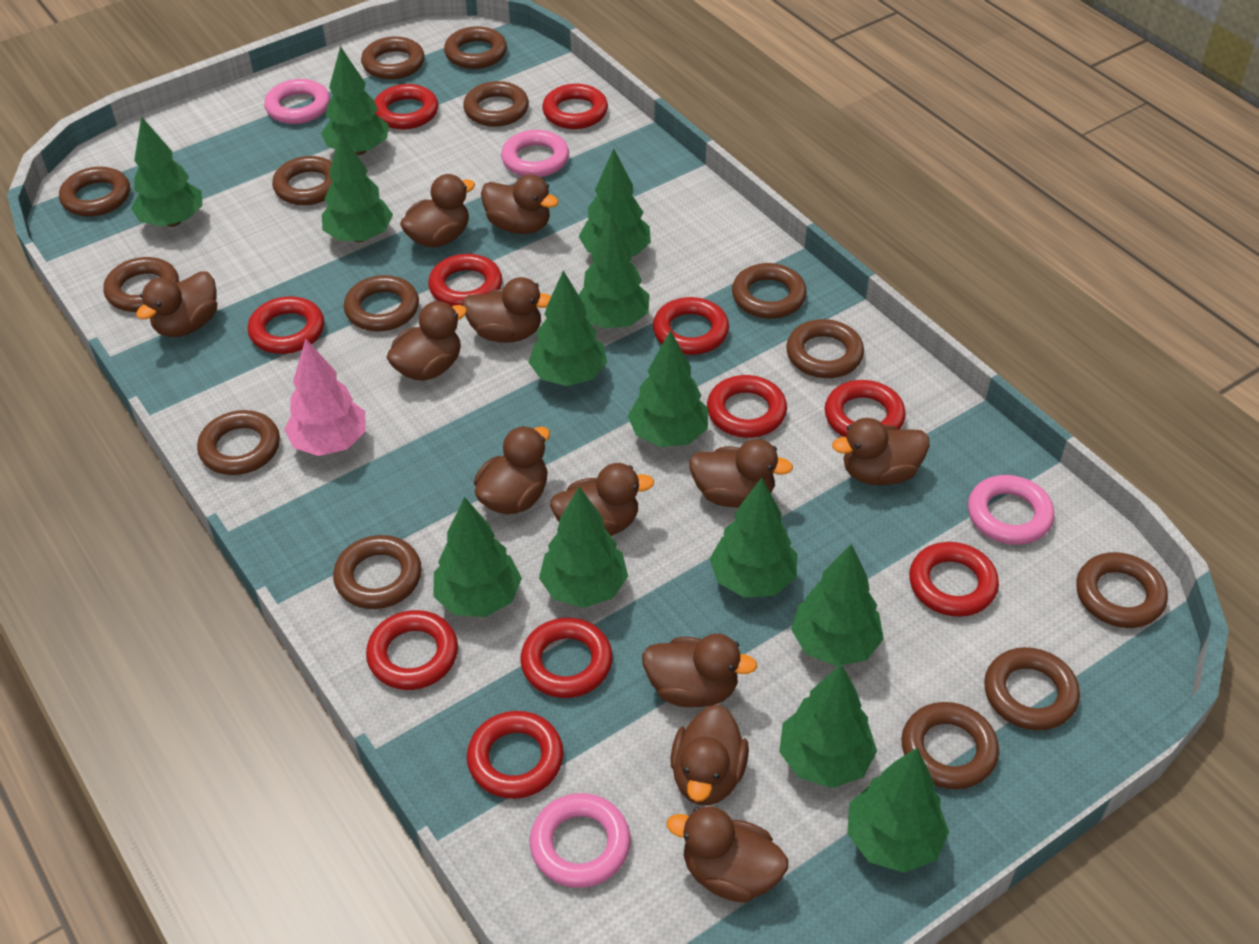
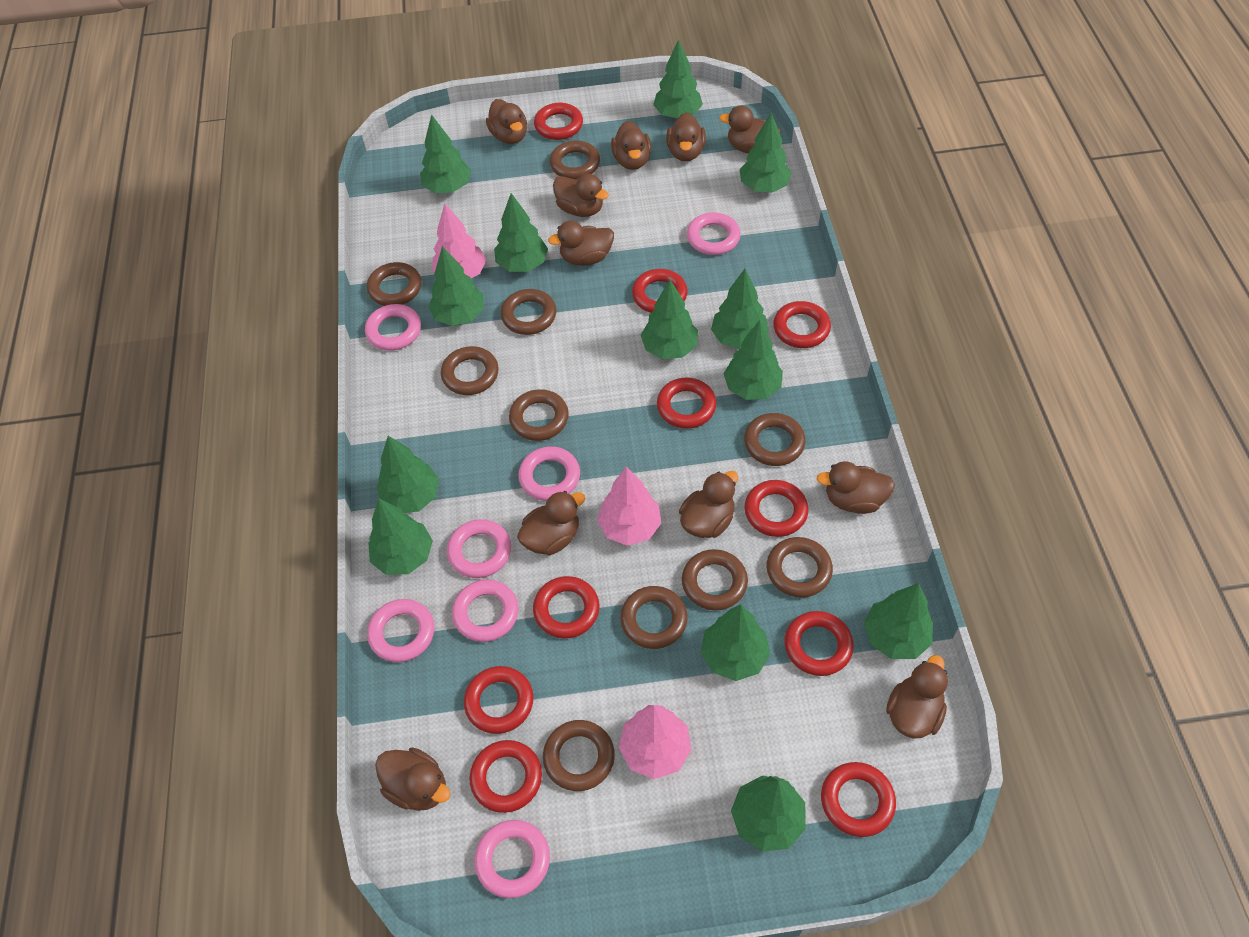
brown duck: [136,271,217,337] [386,301,467,381] [400,174,475,248] [462,277,551,343] [474,426,550,514] [481,174,559,234] [550,463,654,536] [642,634,757,707] [667,806,788,903] [670,704,749,805] [689,439,793,508] [832,418,929,486] = 12 -> [375,747,450,811] [486,99,527,144] [517,491,585,555] [548,221,614,266] [553,174,609,217] [611,121,651,170] [666,112,706,162] [679,471,738,538] [719,105,781,154] [816,461,895,514] [886,655,948,739] = 11
brown ring: [59,167,130,217] [104,257,179,312] [197,410,280,475] [272,156,333,205] [333,535,422,609] [344,275,419,331] [361,37,425,79] [444,26,507,69] [463,81,529,127] [732,263,807,319] [786,319,864,378] [901,702,999,789] [984,647,1080,730] [1076,552,1168,628] = 14 -> [367,262,421,306] [441,346,499,395] [501,289,556,335] [509,389,569,441] [543,720,615,791] [550,140,600,179] [620,586,688,649] [682,549,748,610] [744,413,806,466] [767,537,833,598] = 10
pink ring: [264,79,330,124] [501,130,569,177] [530,793,630,888] [968,475,1054,545] = 4 -> [365,304,421,351] [367,599,434,662] [447,519,511,578] [452,580,519,642] [475,820,550,898] [518,446,580,501] [687,212,741,255] = 7
pink tree: [284,339,366,456] = 1 -> [432,204,486,278] [597,466,661,546] [619,705,691,779] = 3
red ring: [248,296,324,354] [366,610,458,690] [374,84,438,129] [428,254,502,306] [467,711,564,799] [520,618,612,698] [542,84,608,129] [653,297,729,355] [707,375,787,438] [825,380,906,437] [909,542,999,617] = 11 -> [464,666,534,734] [469,740,542,813] [533,576,599,639] [534,103,583,140] [632,269,688,313] [657,377,717,429] [744,480,809,537] [773,301,831,348] [785,611,854,676] [821,762,896,837] = 10

